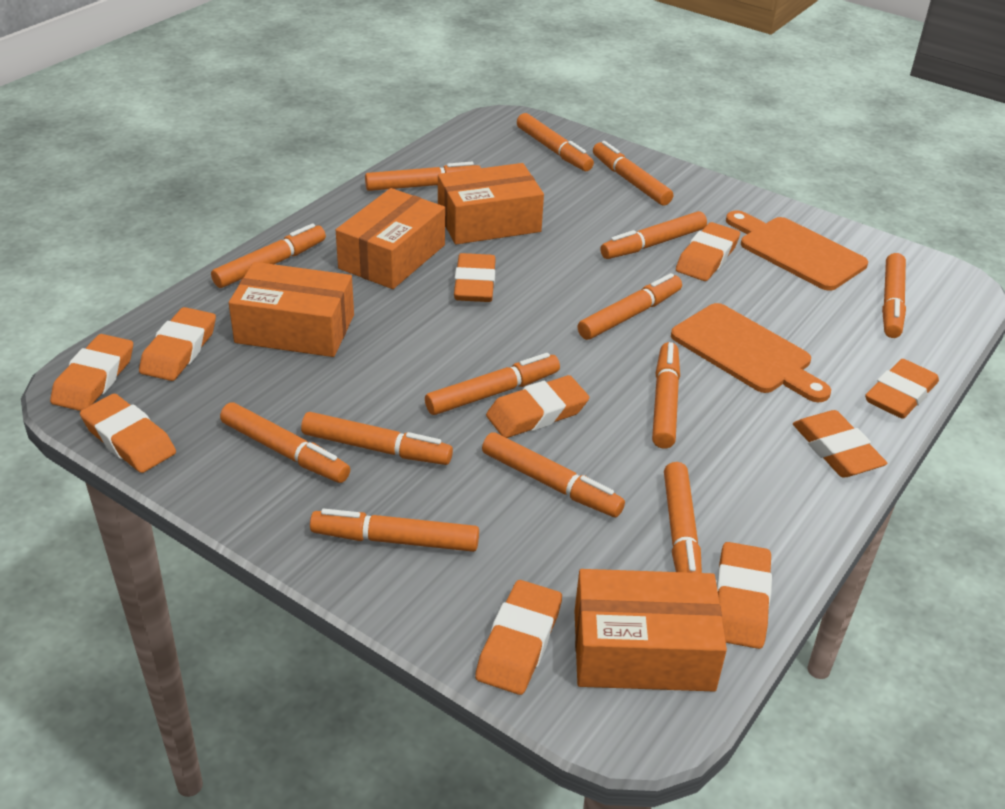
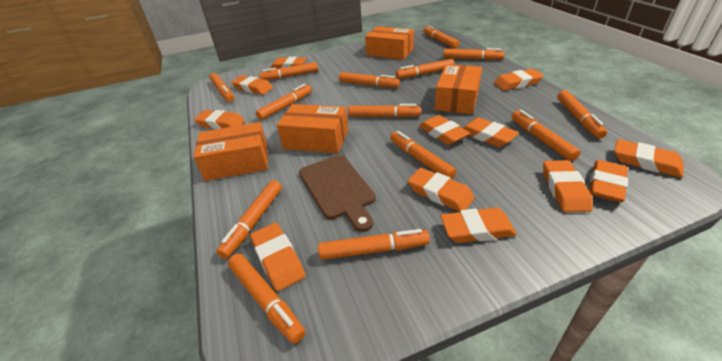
brown cutting board: none = 0 -> [299,155,376,232] = 1
orange cutting board: [671,303,831,402] [726,210,868,291] = 2 -> none = 0
orange eraser: [50,334,133,411] [80,394,176,473] [139,307,216,381] [454,253,495,302] [475,580,562,695] [486,375,589,438] [676,222,740,281] [716,542,772,649] [793,410,887,477] [865,359,939,419] = 10 -> [194,110,245,129] [231,75,273,95] [250,223,305,291] [270,57,307,69] [408,168,475,212] [419,115,470,145] [441,208,517,243] [463,118,519,147] [494,69,544,91] [543,160,593,212] [589,160,628,202] [614,139,684,178] = 12

